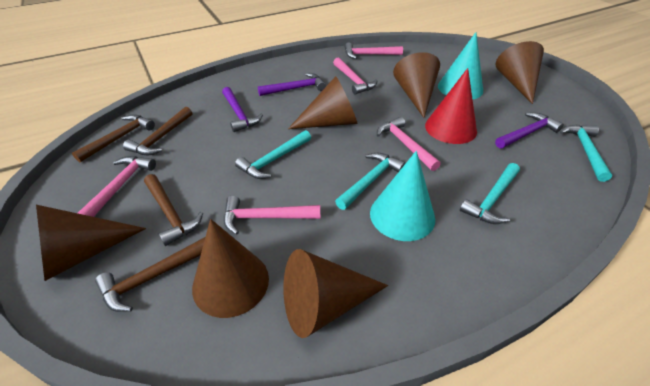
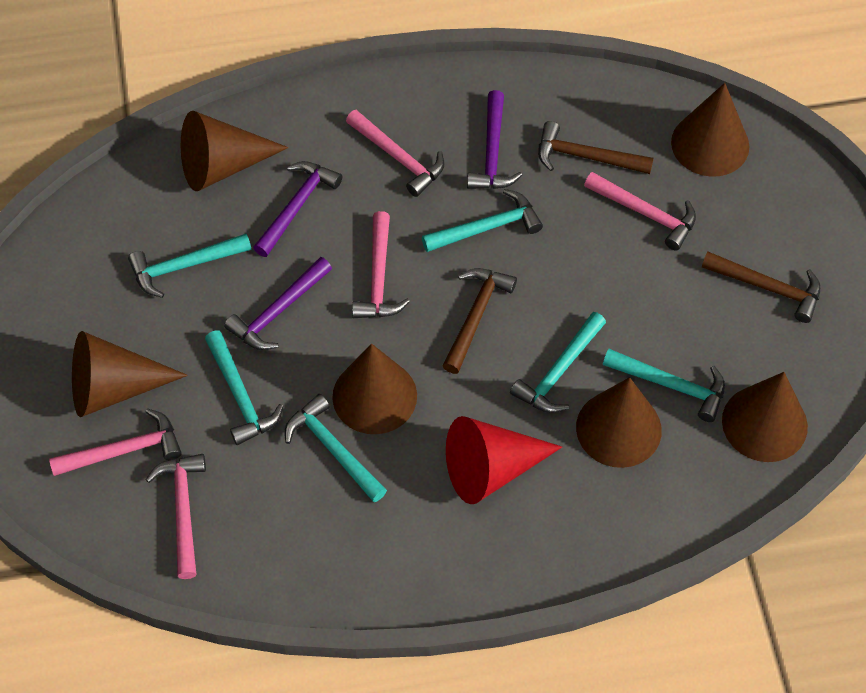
brown hammer: [72,114,155,162] [95,237,205,312] [123,107,192,155] [144,174,203,246] = 4 -> [443,268,517,374] [538,121,654,174] [702,252,821,323] = 3
turquoise cone: [370,151,435,241] [438,32,483,99] = 2 -> none = 0
turquoise hammer: [235,130,311,179] [335,153,406,210] [460,163,520,224] [560,125,612,182] = 4 -> [128,234,251,298] [205,331,284,445] [285,394,387,502] [422,189,543,252] [510,312,606,413] [603,349,725,422] = 6

